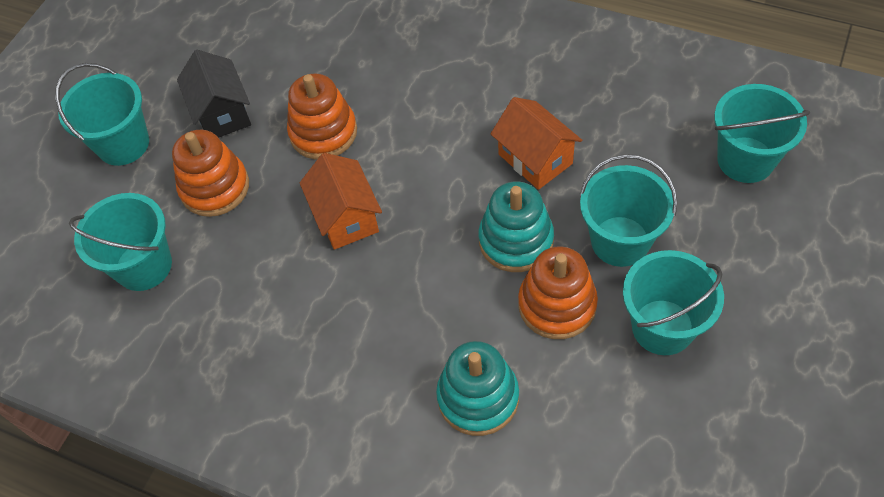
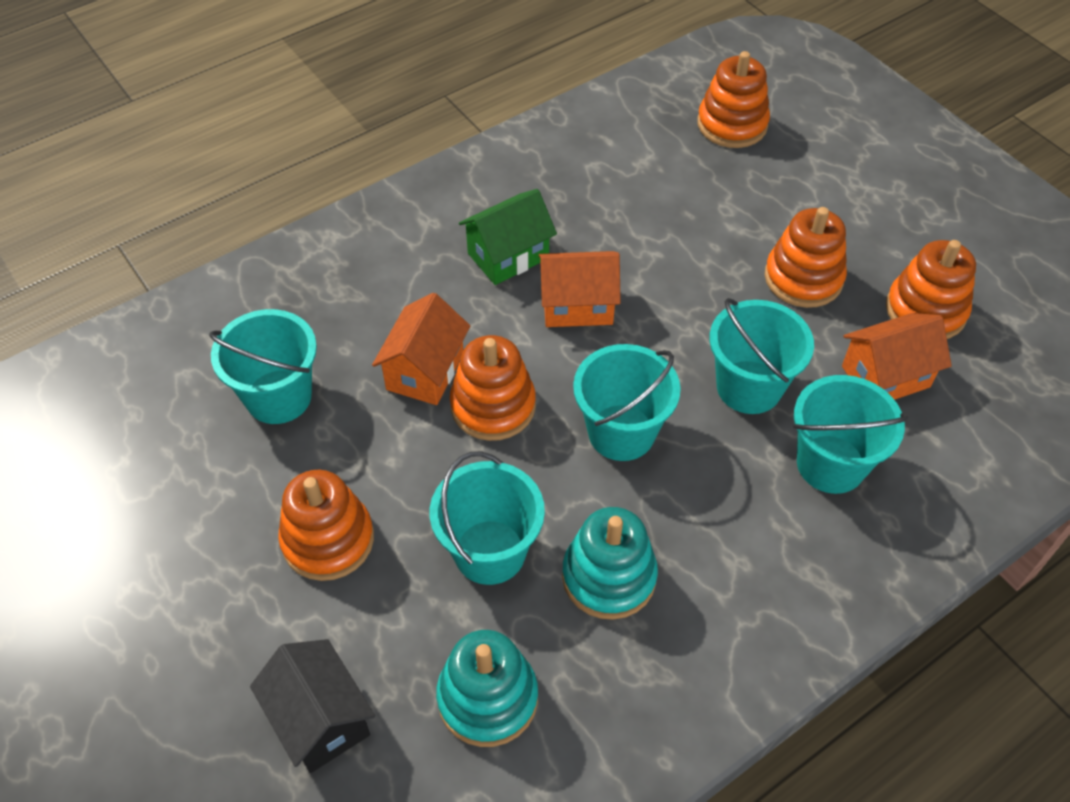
green house: none = 0 -> [459,189,557,285] = 1
orange house: [300,153,382,250] [491,97,582,190] = 2 -> [372,293,470,405] [539,251,621,327] [842,313,952,400] = 3
orange stacking toy: [172,130,249,217] [287,74,357,160] [518,246,598,339] = 3 -> [278,470,374,581] [450,335,536,441] [697,51,770,148] [765,207,847,308] [886,240,976,339] = 5

